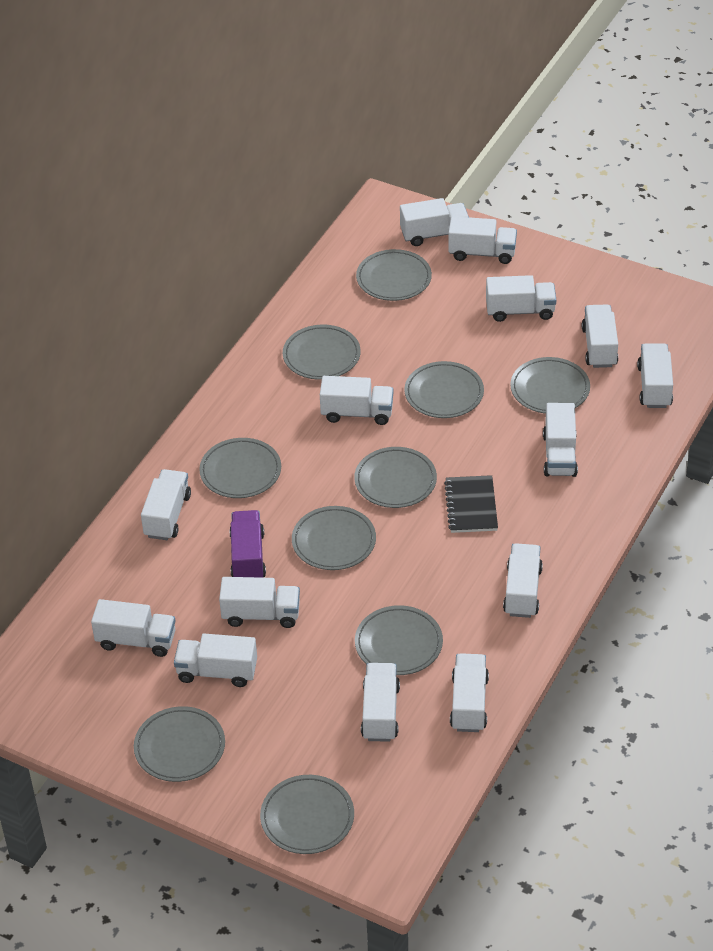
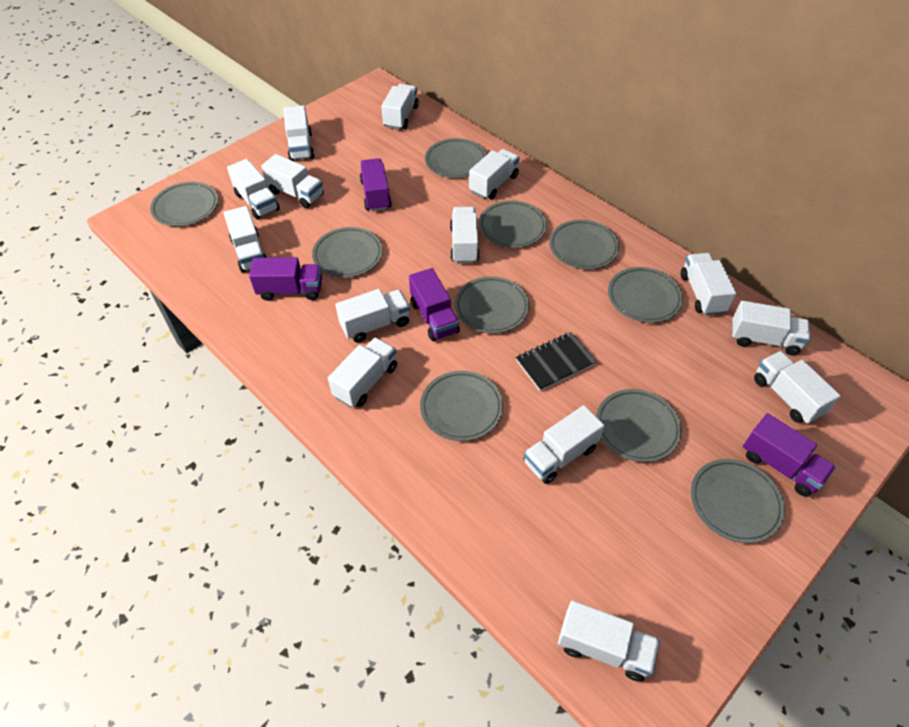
purple truck: [229,510,266,578] = 1 -> [249,257,322,301] [360,158,392,212] [409,268,460,341] [743,413,836,497] = 4

